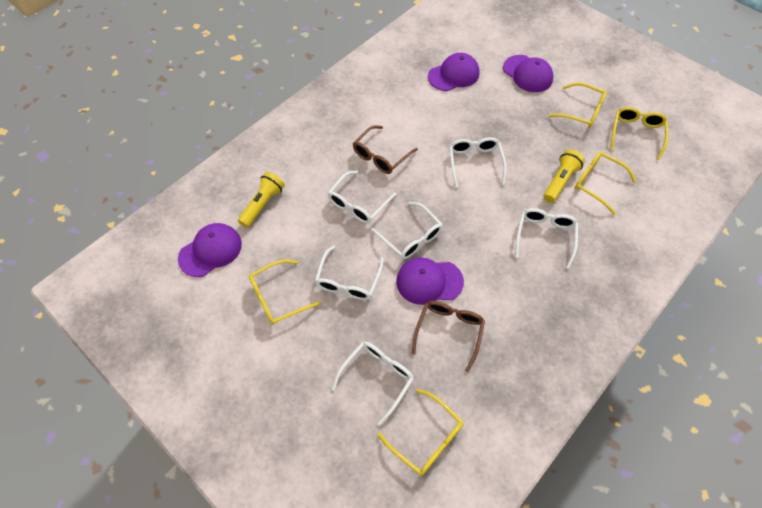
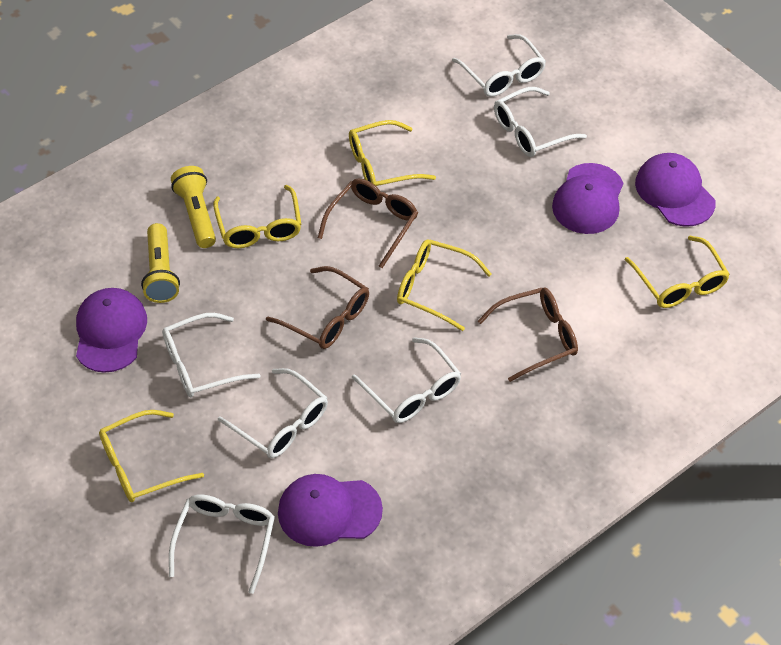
brown glasses: [353,125,418,174] [412,301,485,373] = 2 -> [266,266,369,349] [318,179,418,268] [478,288,578,382] = 3

